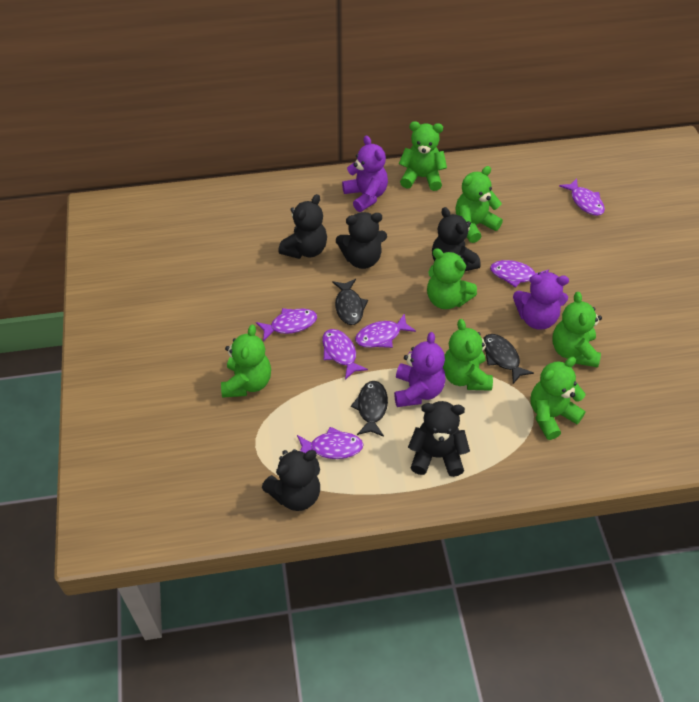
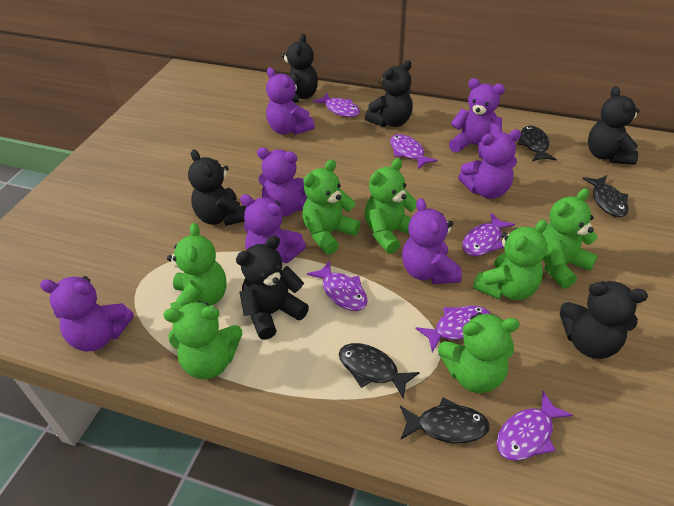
black fish: [332,279,368,325] [351,381,388,437] [483,334,534,384] = 3 -> [339,343,419,399] [400,397,490,443] [517,125,556,161] [582,175,629,217] = 4
black teddy bear: [262,449,320,511] [278,194,327,259] [336,212,387,269] [408,401,470,477] [432,207,481,271] = 5 -> [188,149,247,226] [236,236,309,340] [282,34,318,103] [365,60,413,127] [560,281,648,359] [588,86,640,165] = 6
purple teddy bear: [342,135,388,212] [394,332,445,407] [513,272,569,330] = 3 -> [40,276,134,352] [240,194,306,263] [257,148,308,217] [266,67,315,135] [402,198,462,284] [449,78,505,160] [458,130,521,199] = 7

